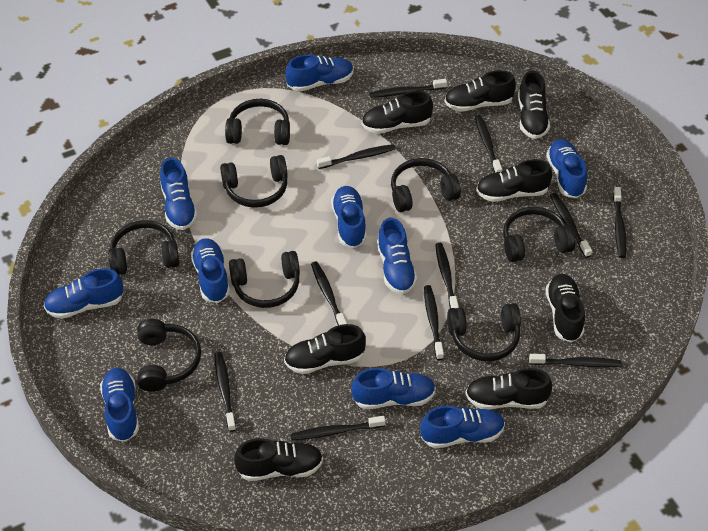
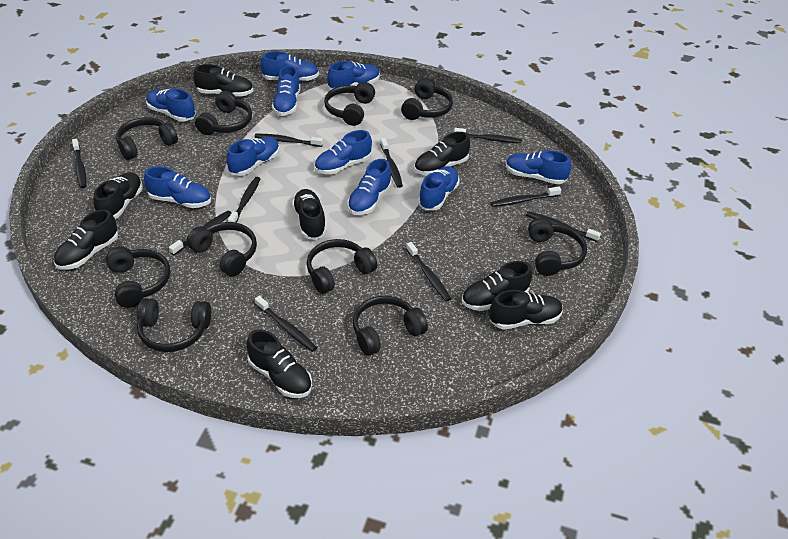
black headphones: [108,220,179,275] [137,319,201,392] [220,155,288,208] [225,99,290,145] [229,251,300,308] [391,158,461,212] [447,303,521,361] [503,207,575,262] = 8 -> [106,247,171,308] [116,117,178,160] [137,298,211,352] [187,222,257,277] [195,91,252,135] [307,239,377,294] [324,82,375,126] [353,296,428,356] [401,78,453,120] [528,218,587,276] = 10
black toothbrush: [215,352,236,432] [291,416,386,440] [311,262,347,325] [317,144,396,169] [369,79,447,98] [424,285,444,360] [435,243,459,309] [475,115,502,173] [529,354,622,367] [550,193,592,258] [613,187,627,258] = 11 -> [72,139,86,188] [169,211,231,255] [228,177,261,223] [255,134,323,147] [255,296,317,352] [380,138,403,188] [406,242,451,301] [454,128,522,143] [491,187,561,207] [526,211,601,242] = 10

